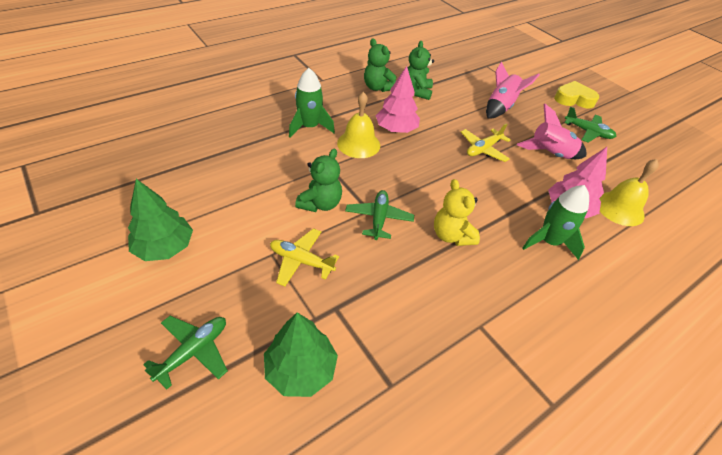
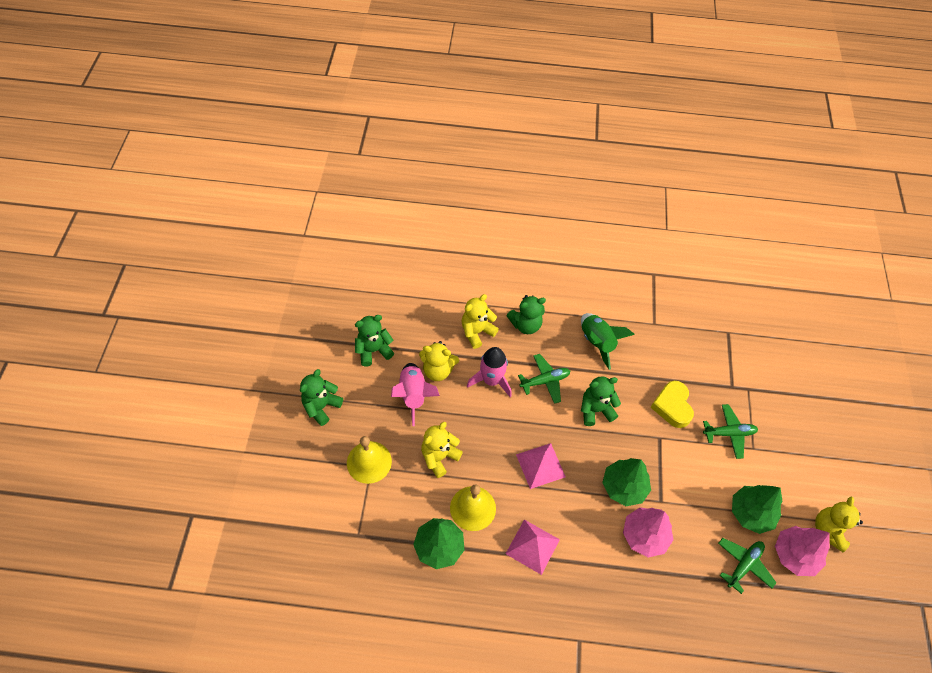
green rocket: [289,68,335,138] [522,185,589,260] = 2 -> [581,313,635,370] = 1
green teddy bear: [295,149,342,212] [364,38,396,92] [408,41,434,100] = 3 -> [300,369,343,426] [355,315,394,367] [506,295,546,334] [581,377,621,426] = 4
green tree: [128,179,193,261] [264,312,338,397] = 2 -> [413,518,464,569] [602,458,651,506] [732,485,782,534] = 3
pink pyramid: none = 0 -> [506,520,560,575] [516,443,566,489] = 2
yellow plane: [270,228,339,287] [461,123,511,162] = 2 -> none = 0
yellow teddy bear: [434,179,480,246] = 1 -> [419,341,459,381] [421,422,463,478] [461,294,499,349] [815,497,863,552] = 4

